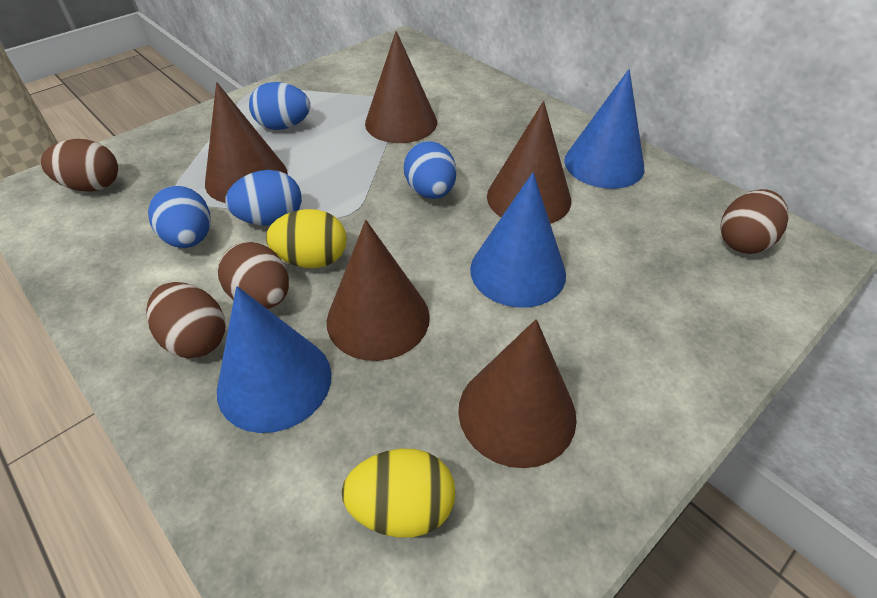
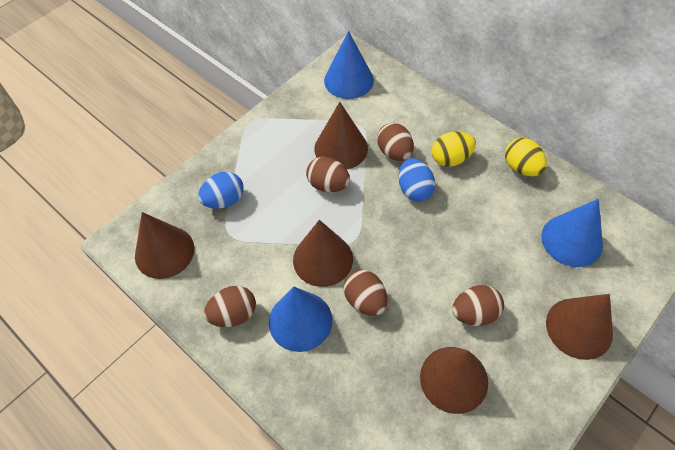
blue egg: [148,186,211,248] [225,170,302,226] [249,82,310,130] [404,141,456,199] = 4 -> [198,172,244,209] [399,158,435,202] = 2
brown egg: [41,139,118,192] [146,282,225,358] [218,242,289,309] [720,189,789,254] = 4 -> [204,286,256,327] [306,157,350,192] [344,270,387,316] [377,123,414,161] [452,285,504,326] = 5

